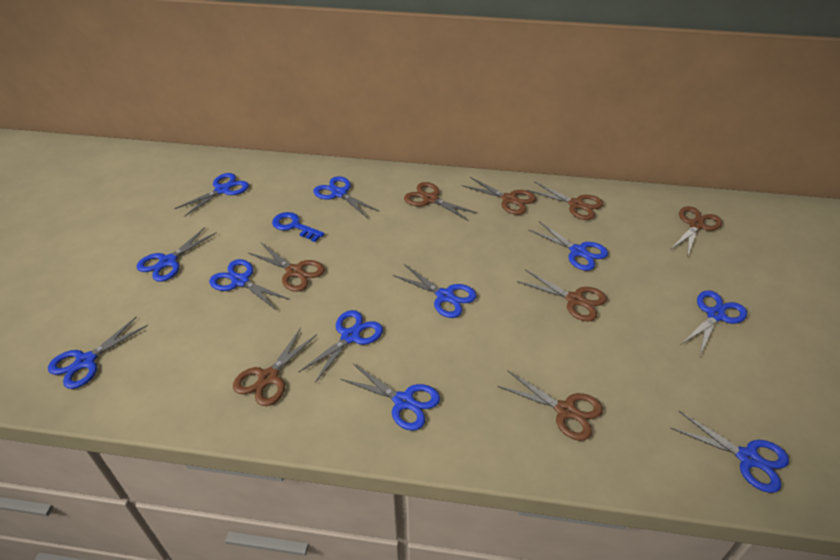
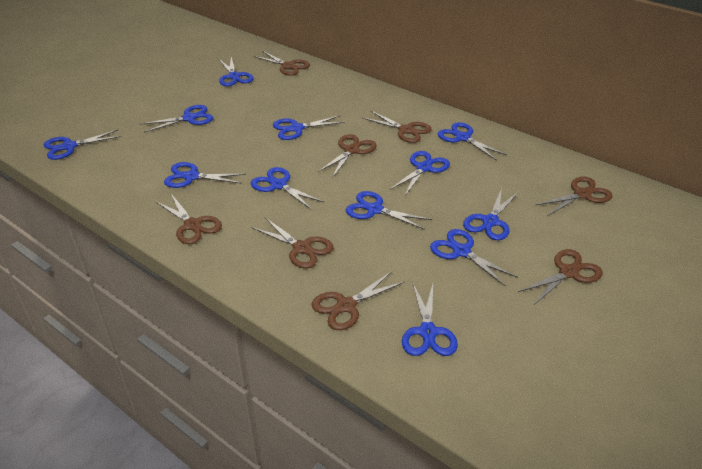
blue key: [272,212,324,242] = 1 -> none = 0
blue scissors: [48,317,148,389] [137,227,217,282] [174,173,249,217] [209,259,290,310] [299,310,383,383] [313,176,380,218] [340,364,440,431] [392,264,477,318] [528,221,608,271] [670,411,789,493] [680,290,747,355] = 11 -> [44,130,122,160] [140,105,213,133] [164,162,246,188] [219,57,254,87] [251,167,325,210] [273,115,345,140] [346,191,432,230] [389,151,450,197] [402,284,458,356] [430,229,518,287] [438,122,507,161] [463,188,519,240] = 12

